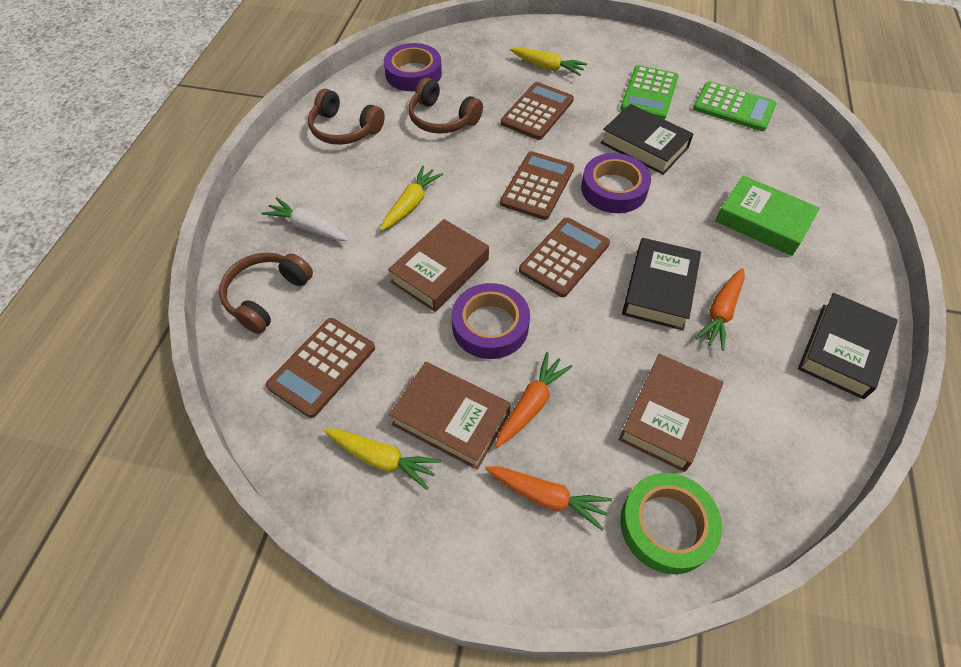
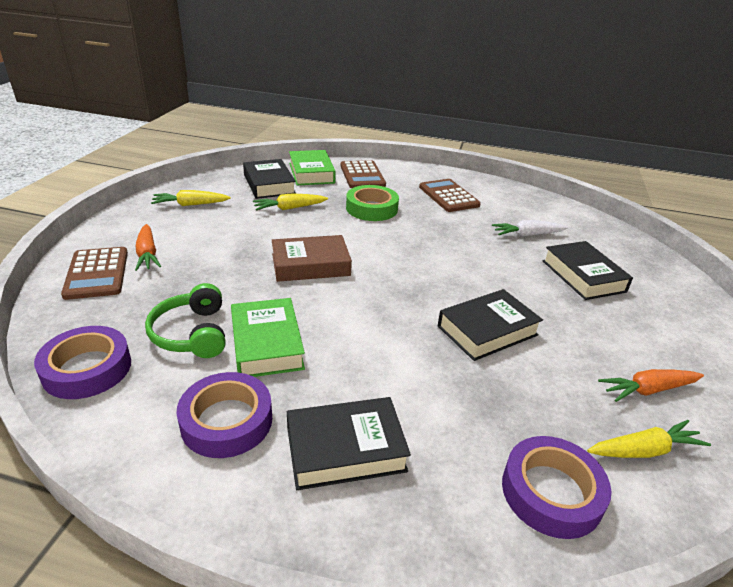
black book: [601,104,694,175] [622,238,701,330] [798,293,898,399] = 3 -> [243,159,296,199] [287,397,411,490] [438,289,543,361] [542,241,633,300] = 4
brown book: [388,219,489,312] [389,362,511,470] [619,354,723,472] = 3 -> [272,235,352,282] = 1
brown calculator: [266,318,375,418] [500,151,574,220] [501,82,574,140] [519,217,610,297] = 4 -> [61,247,128,300] [340,160,386,188] [419,179,481,212] = 3
brown headphones: [219,253,313,334] [308,89,385,145] [408,77,483,134] = 3 -> none = 0
green book: [715,175,820,256] = 1 -> [231,298,305,377] [289,150,336,185] = 2
green calculator: [620,65,679,119] [693,81,777,131] = 2 -> none = 0
green headphones: none = 0 -> [145,283,226,358] = 1
orange carrot: [485,466,612,531] [495,352,573,447] [695,268,745,351] = 3 -> [135,224,161,271] [598,369,704,402] = 2

